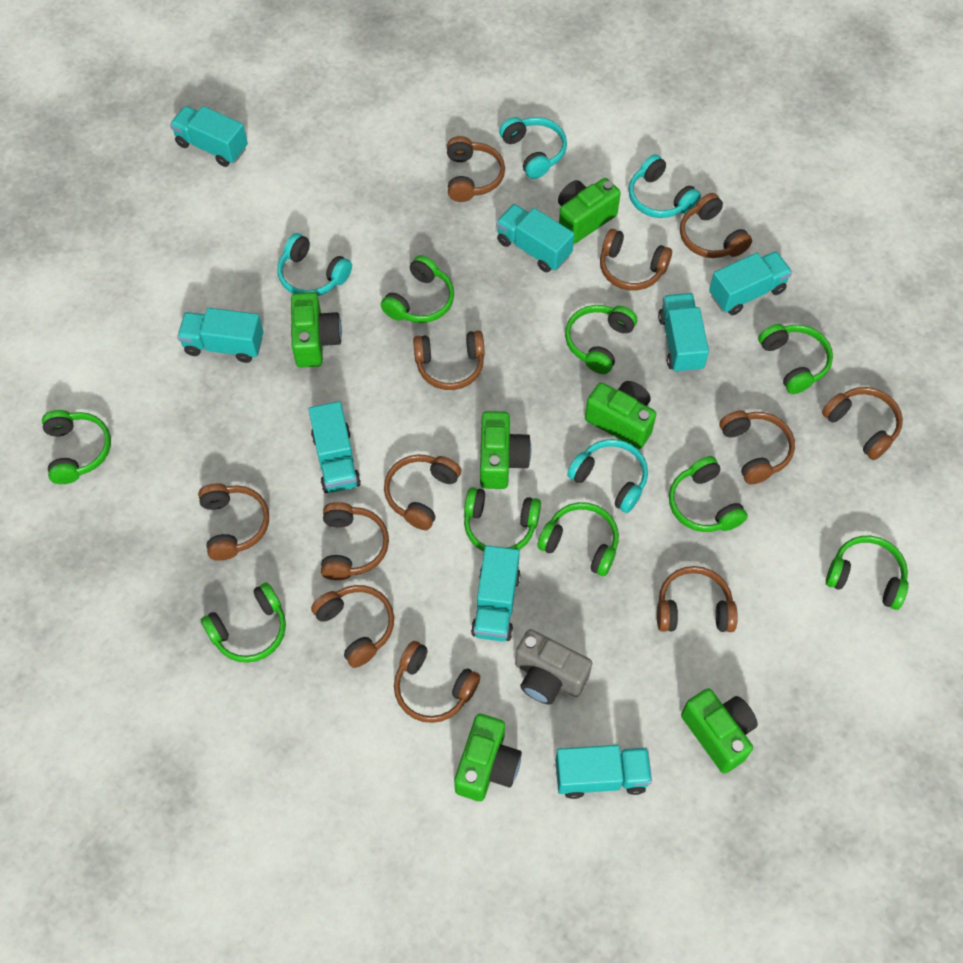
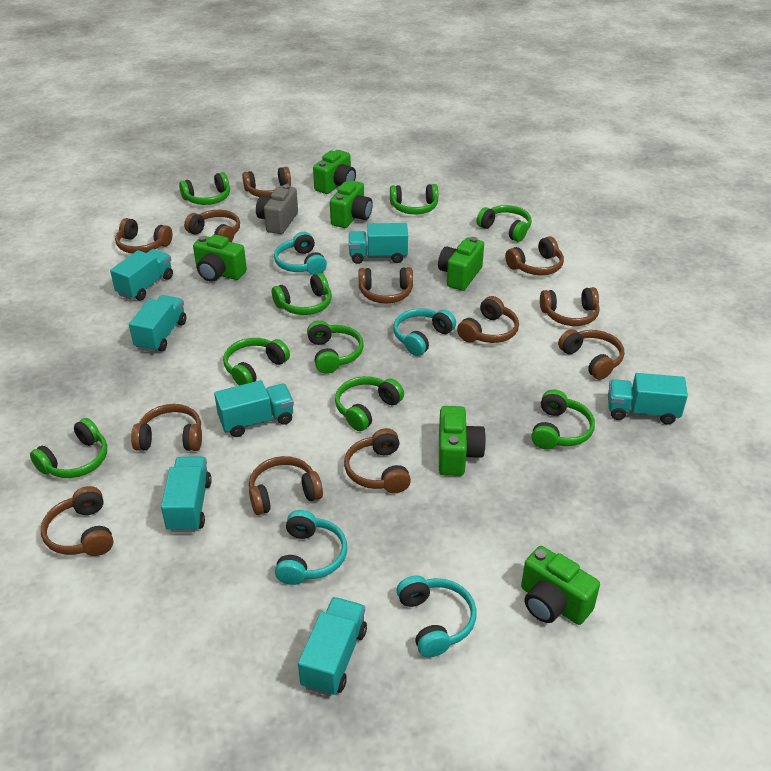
turquoise truck: [170,106,248,167] [177,308,263,363] [309,401,361,493] [471,545,521,641] [496,204,574,272] [555,745,652,799] [658,293,709,373] [709,251,792,315] = 8 -> [110,249,173,301] [129,295,186,352] [161,456,212,533] [214,380,294,437] [298,597,367,696] [349,223,408,264] [608,373,688,425] = 7

